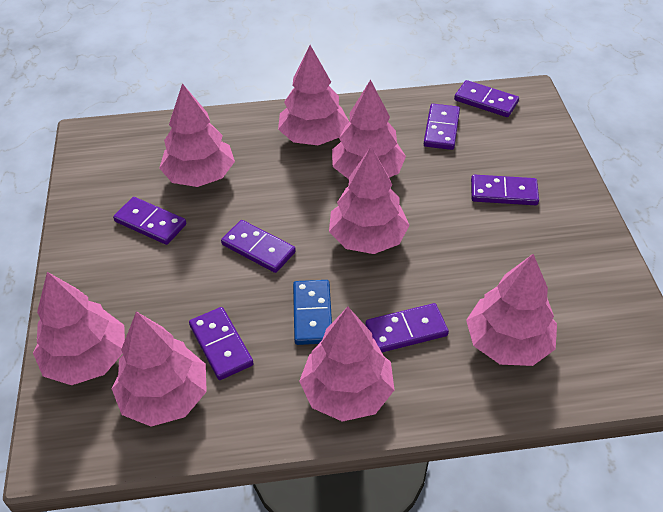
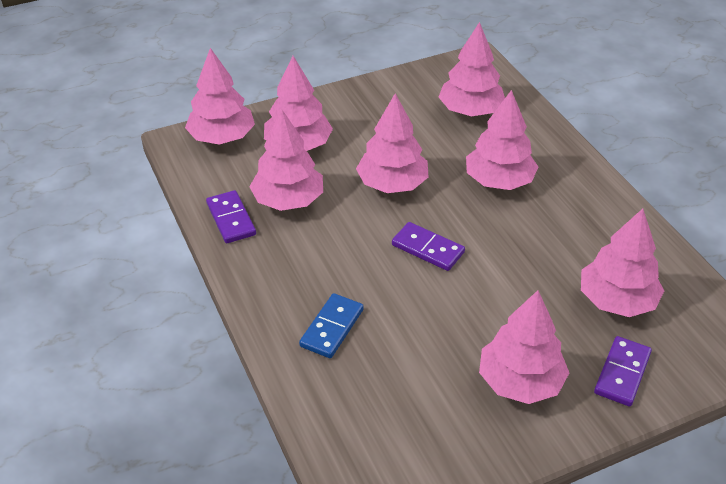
purple domino: [113,197,186,245] [189,307,254,380] [221,220,296,273] [366,303,449,352] [424,104,460,150] [454,80,519,117] [471,175,539,205] = 7 -> [206,190,256,243] [392,222,465,271] [594,336,652,407] = 3

